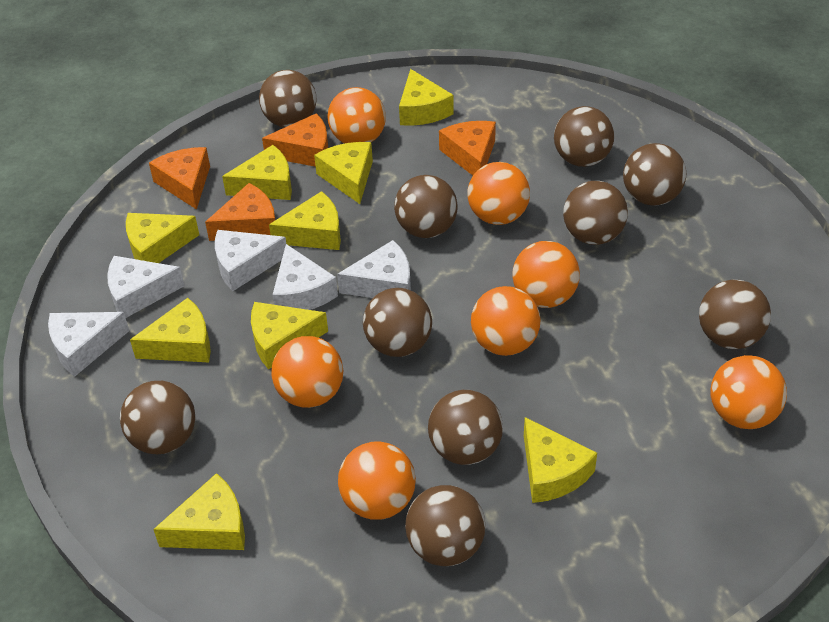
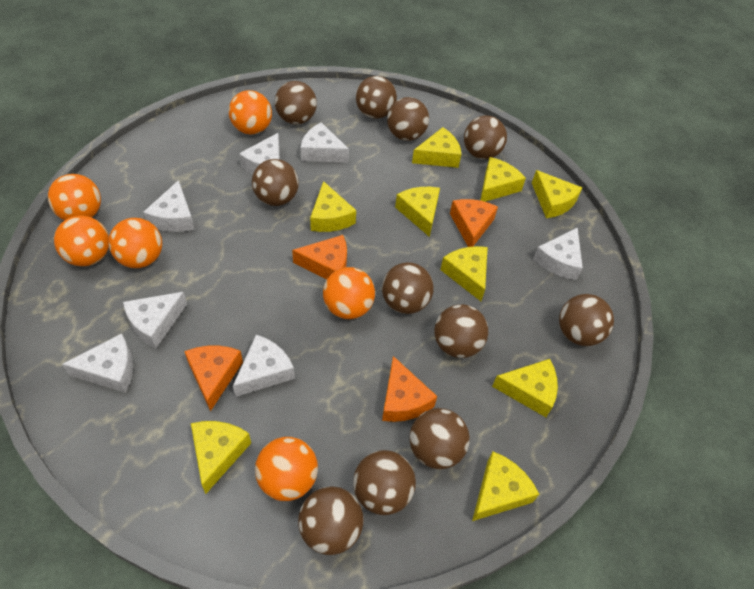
brown ball: [120,381,195,454] [259,70,317,127] [363,288,432,357] [394,175,458,238] [405,485,485,566] [428,390,503,465] [554,106,614,167] [563,181,628,245] [623,143,686,206] [699,280,771,349] = 10 -> [252,159,299,206] [275,81,317,124] [298,486,363,555] [353,450,416,515] [356,76,397,119] [382,262,434,314] [387,97,429,141] [410,408,470,469] [434,304,488,358] [464,115,507,159] [559,294,614,346] = 11
orange ball: [271,336,343,408] [327,87,386,144] [338,441,416,520] [467,162,530,225] [471,286,541,356] [512,241,580,308] [710,355,787,429] = 7 -> [48,174,101,220] [54,216,109,266] [108,218,162,268] [229,90,272,135] [255,437,318,501] [323,267,375,319] = 6
white cheese: [48,312,129,377] [107,256,185,318] [215,230,286,291] [273,244,338,310] [337,240,411,298] = 5 -> [62,333,133,393] [123,292,187,349] [143,180,195,232] [233,335,295,397] [239,133,280,174] [300,122,349,163] [533,227,583,280] = 7

